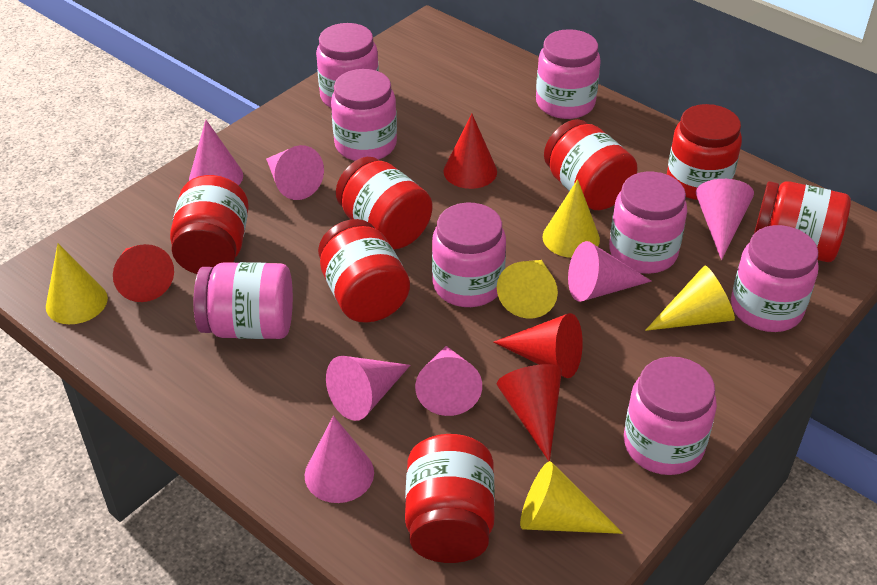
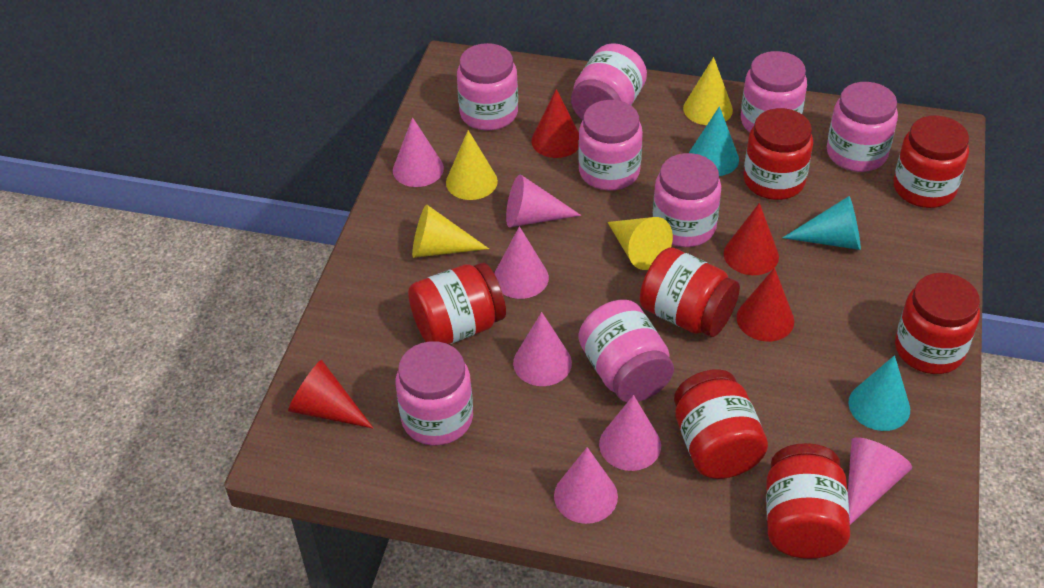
turquoise cone: none = 0 -> [689,106,739,176] [782,196,861,250] [848,355,910,431] = 3
yellow cone: [46,244,108,324] [497,260,558,318] [520,461,623,534] [543,179,600,258] [645,266,735,331] = 5 -> [412,205,489,258] [446,130,498,200] [607,217,673,270] [683,57,733,125] = 4

